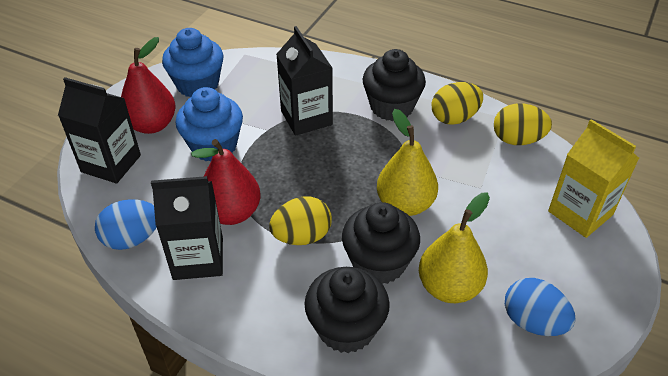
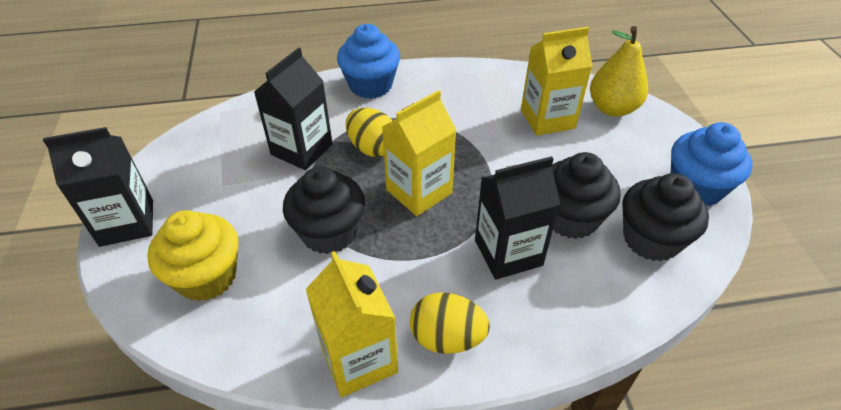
blue egg: [95,199,157,250] [505,278,576,336] = 2 -> none = 0
red pear: [121,37,176,134] [191,139,261,225] = 2 -> none = 0
yellow carton: [548,119,639,238] = 1 -> [306,251,398,397] [382,90,457,216] [521,27,592,136] = 3
yellow cupcake: none = 0 -> [147,210,238,301] = 1
yellow egg: [269,197,332,245] [432,82,483,125] [494,103,552,145] = 3 -> [346,108,393,157] [410,292,490,354] = 2
yellow pear: [377,109,438,216] [419,192,490,303] = 2 -> [590,26,648,117] = 1

